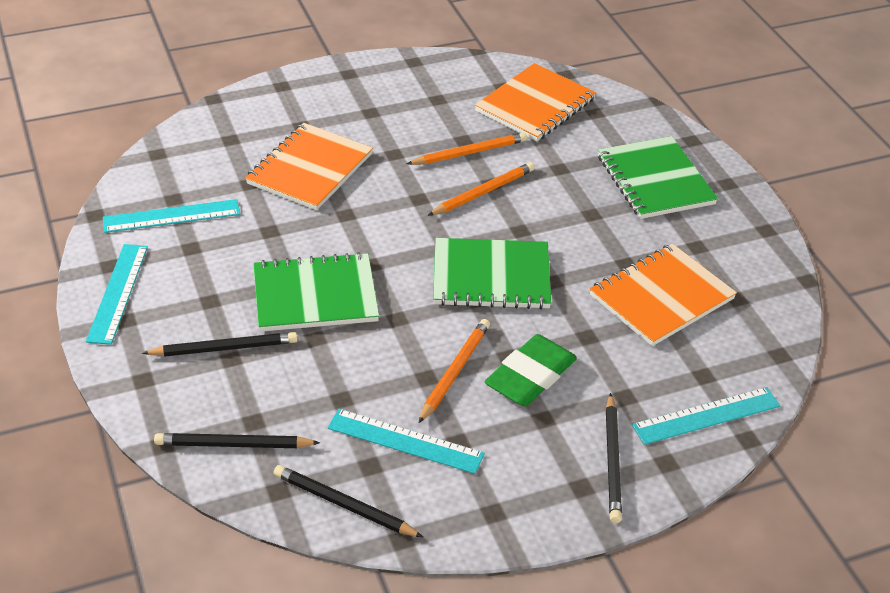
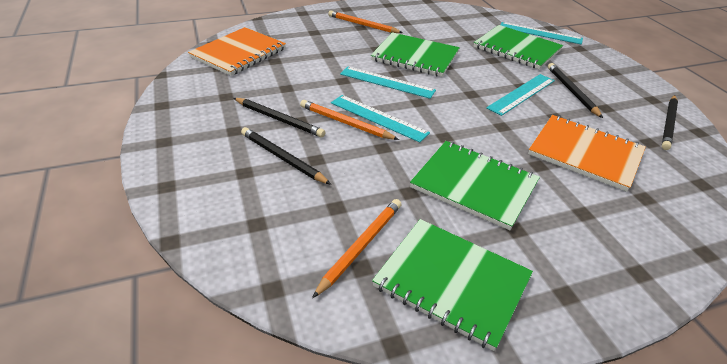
green eraser: [485,334,577,407] = 1 -> none = 0
green notebook: [253,252,379,332] [433,238,551,309] [598,136,718,219] = 3 -> [371,32,460,77] [372,219,533,351] [410,141,540,230] [474,25,563,69] = 4
orange notebook: [245,123,373,210] [475,63,596,141] [590,244,737,346] = 3 -> [188,27,286,76] [528,115,646,192] = 2

